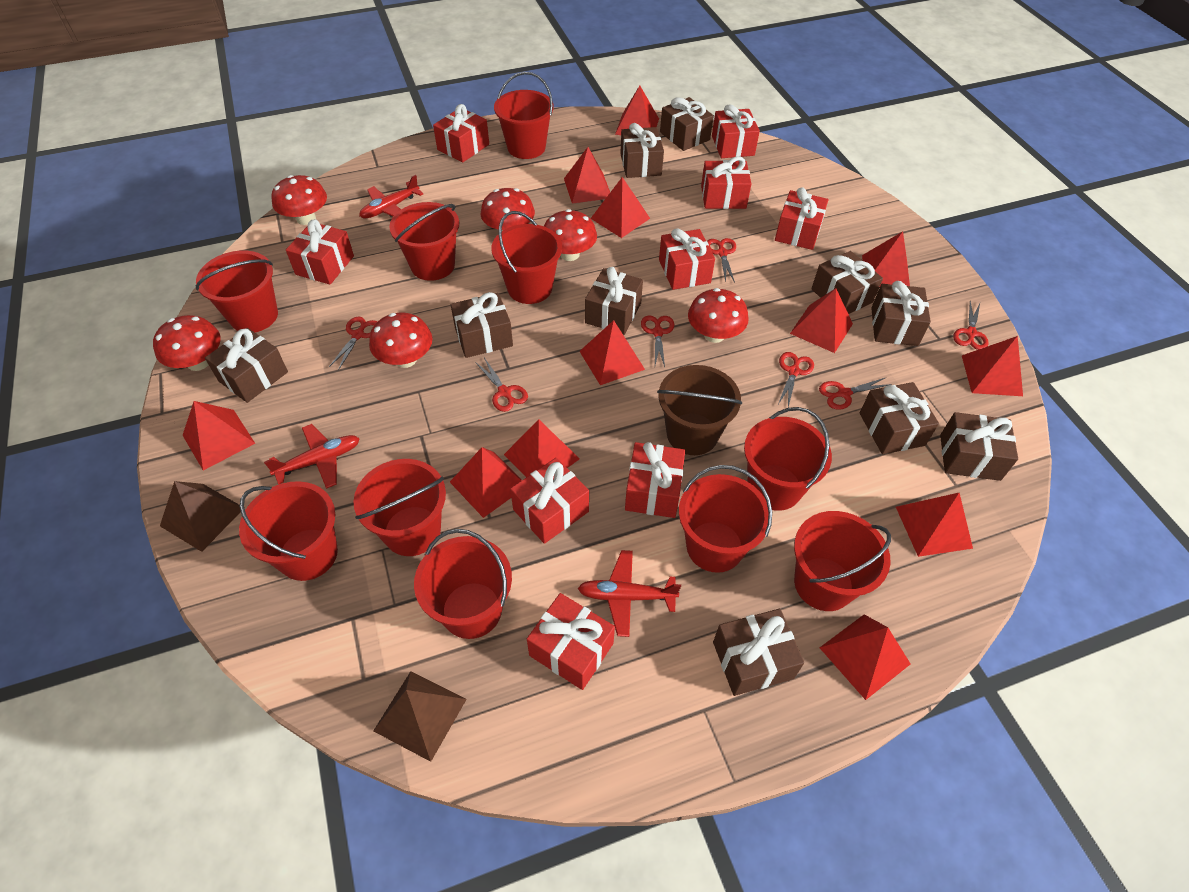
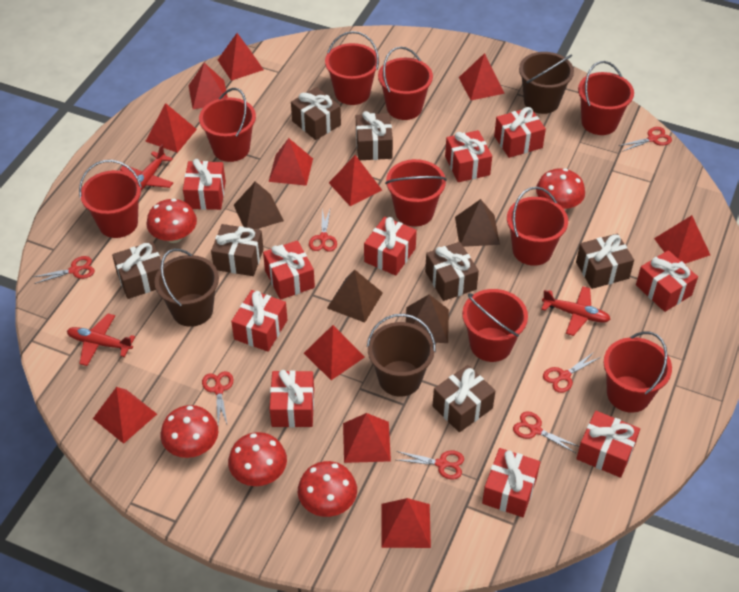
brown bucket: [657,365,742,455] = 1 -> [155,249,219,327] [367,314,436,397] [519,52,574,114] = 3
brown gift: [205,328,288,403] [451,292,513,358] [585,267,643,335] [620,123,664,178] [660,97,714,151] [713,609,804,696] [812,251,883,314] [860,382,939,454] [871,281,931,346] [940,412,1018,481] = 10 -> [112,241,161,299] [211,224,264,276] [291,87,341,140] [356,111,393,160] [425,242,479,301] [433,365,495,432] [576,234,634,289] = 7
brown pyramid: [160,481,241,552] [373,671,467,762] = 2 -> [234,181,284,229] [327,269,383,323] [406,295,449,343] [455,199,500,247] = 4
red bucket: [196,251,278,332] [239,481,338,581] [353,459,446,556] [389,202,459,281] [414,529,512,639] [491,211,562,304] [494,72,554,159] [679,465,772,573] [744,407,832,511] [794,511,891,611] = 10 -> [79,160,142,238] [199,88,256,162] [325,31,379,105] [378,47,433,120] [385,159,447,226] [462,289,528,362] [507,187,568,266] [578,61,634,135] [603,331,672,413] = 9
red gift: [286,219,354,285] [433,104,489,163] [510,458,589,544] [527,593,615,690] [625,442,685,518] [659,229,715,290] [701,157,752,209] [712,104,760,158] [775,187,828,250] = 9 -> [183,159,226,210] [231,290,287,352] [263,240,315,300] [270,370,314,427] [364,217,417,276] [445,130,492,182] [482,448,540,517] [494,107,546,158] [576,411,640,478] [636,250,698,312] = 10
red mushroom: [153,315,221,371] [271,175,327,225] [369,313,433,368] [481,188,535,231] [544,209,597,261] [688,288,749,343] = 6 -> [146,199,197,243] [161,405,218,458] [228,432,287,486] [298,461,357,517] [536,168,585,210] = 5
red pyramid: [183,401,255,471] [450,447,522,518] [504,419,580,477] [564,147,610,204] [579,320,645,385] [590,177,650,238] [615,86,659,135] [790,288,853,353] [820,615,911,700] [862,232,910,286] [896,493,973,557] [962,336,1023,396] = 12 -> [93,387,157,444] [145,103,197,153] [188,63,228,109] [218,33,264,81] [268,138,313,186] [304,325,365,380] [329,155,382,206] [343,413,391,463] [382,498,431,548] [459,53,505,100] [654,215,710,264] = 11

